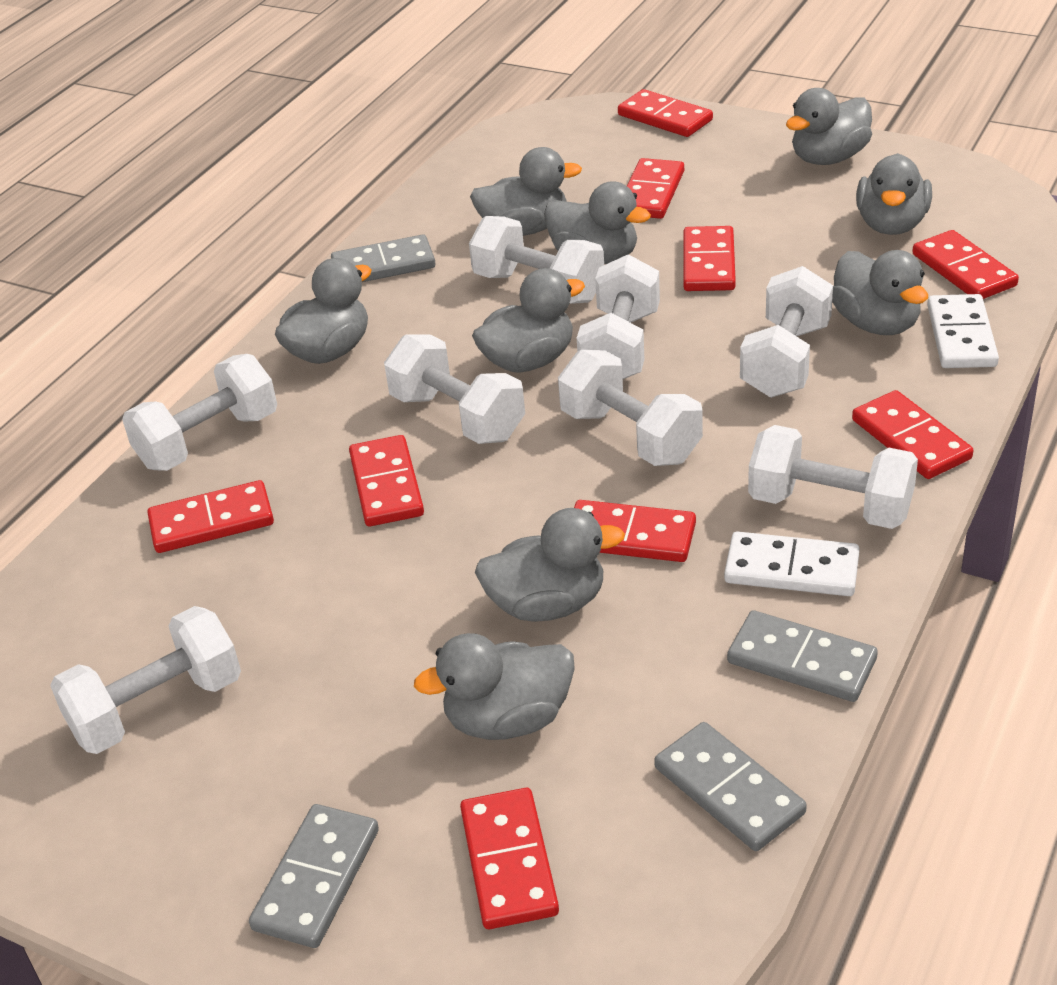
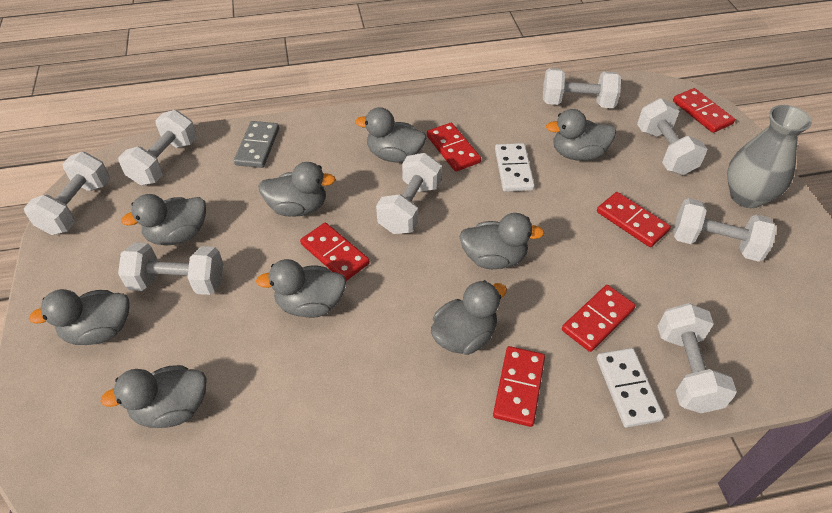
grey domino: [249,804,379,948] [331,235,436,282] [654,722,807,851] [727,610,878,702] = 4 -> [234,121,279,168] = 1
grey vase: none = 0 -> [727,105,812,208] = 1
red domino: [147,480,274,553] [349,435,424,527] [460,788,559,929] [574,500,696,562] [618,89,713,137] [627,158,684,219] [683,226,736,291] [852,390,973,479] [912,230,1019,299] = 9 -> [300,223,370,281] [427,123,481,172] [493,346,545,427] [562,285,636,352] [597,192,671,247] [673,88,735,133] = 6

